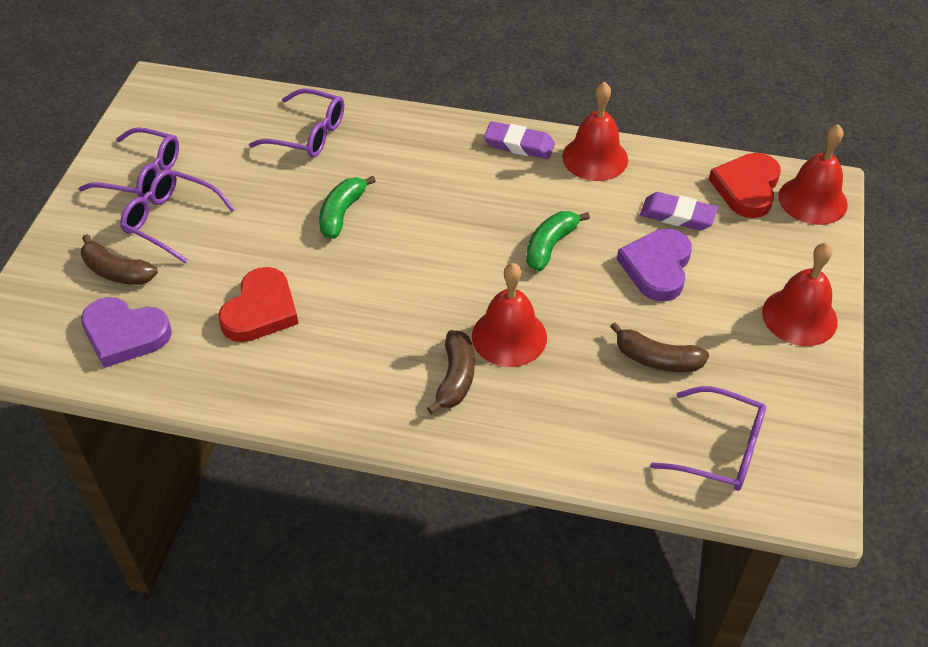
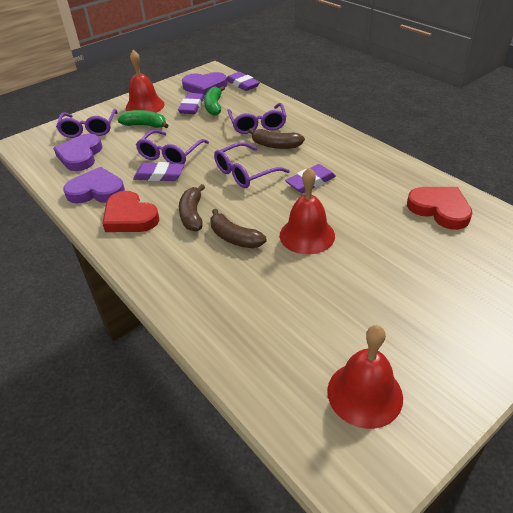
purple eraser: [484,121,555,159] [640,192,718,231] = 2 -> [133,162,184,181] [178,93,204,114] [227,72,260,91] [285,164,336,193] = 4
purple heart: [81,297,172,368] [617,229,692,302] = 2 -> [53,134,102,171] [63,167,125,204] [182,72,227,96] = 3
red bell: [472,263,547,367] [562,82,628,181] [762,242,838,346] [778,124,848,225] = 4 -> [126,50,165,113] [280,167,335,254] [327,325,403,429] = 3

